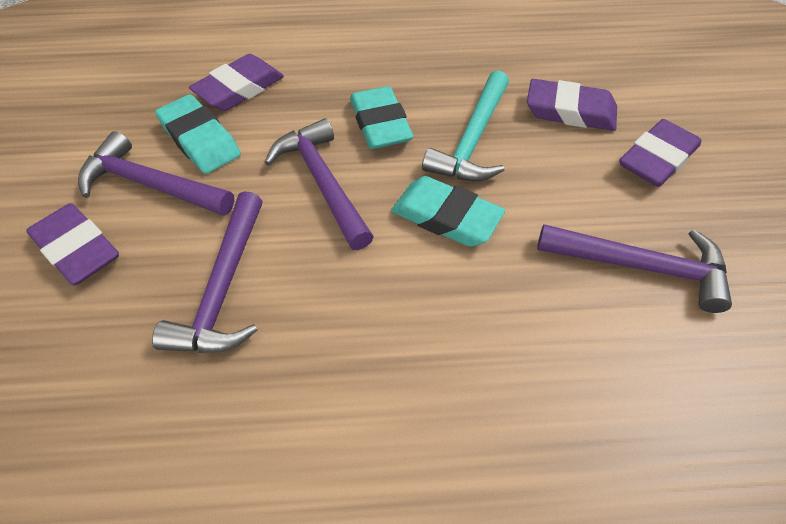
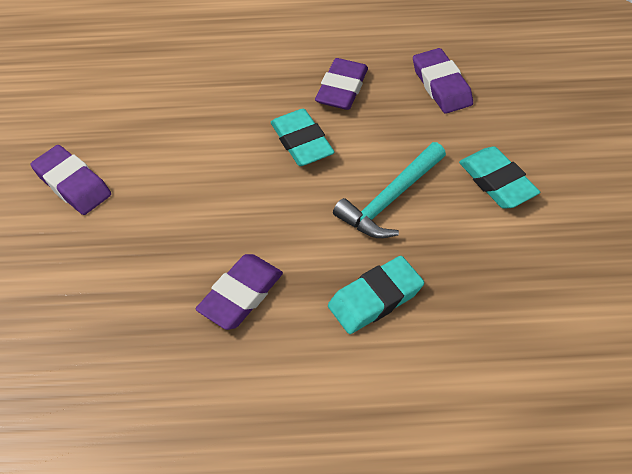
purple hammer: [78,131,234,216] [152,191,262,353] [264,118,374,250] [537,224,732,313] = 4 -> none = 0

